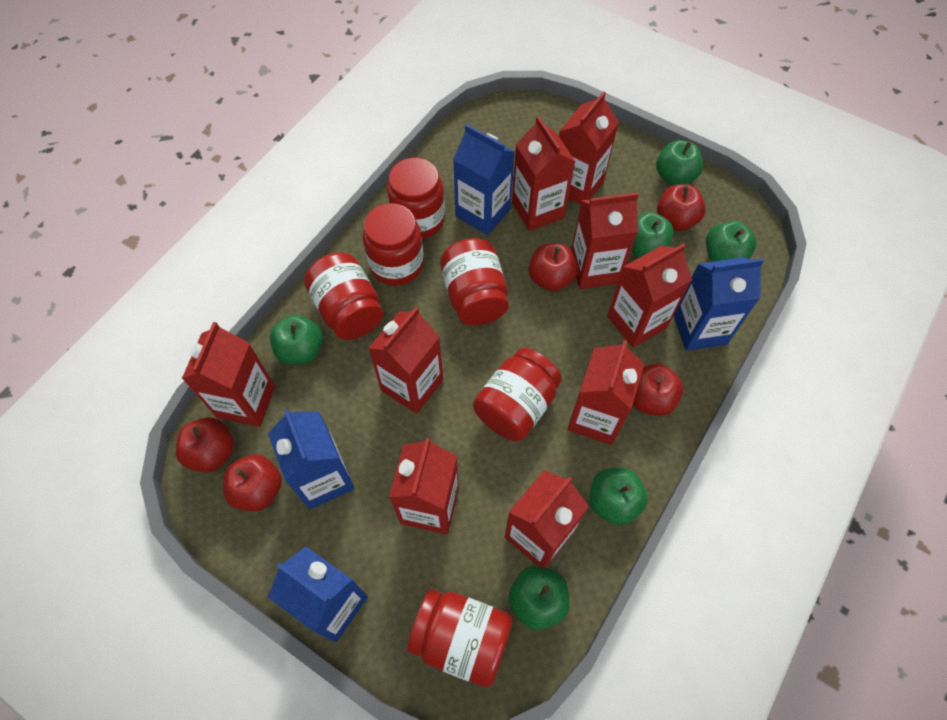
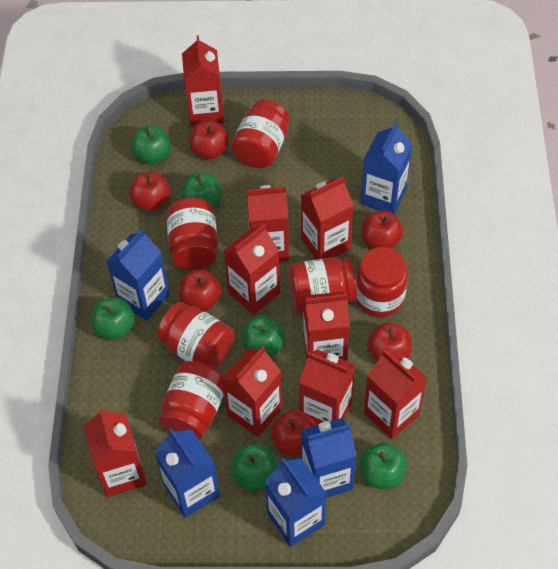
blue carton: [268,409,355,509] [268,546,368,642] [453,124,515,235] [674,257,764,351] = 4 -> [106,229,169,321] [155,428,220,518] [264,458,326,547] [301,418,357,498] [361,122,412,214] = 5
red apple: [176,417,234,473] [223,454,282,511] [529,243,578,291] [633,363,683,416] [657,184,706,231] = 5 -> [130,171,171,211] [179,270,222,311] [189,121,229,160] [271,410,316,456] [362,210,404,249] [367,322,412,361] = 6

